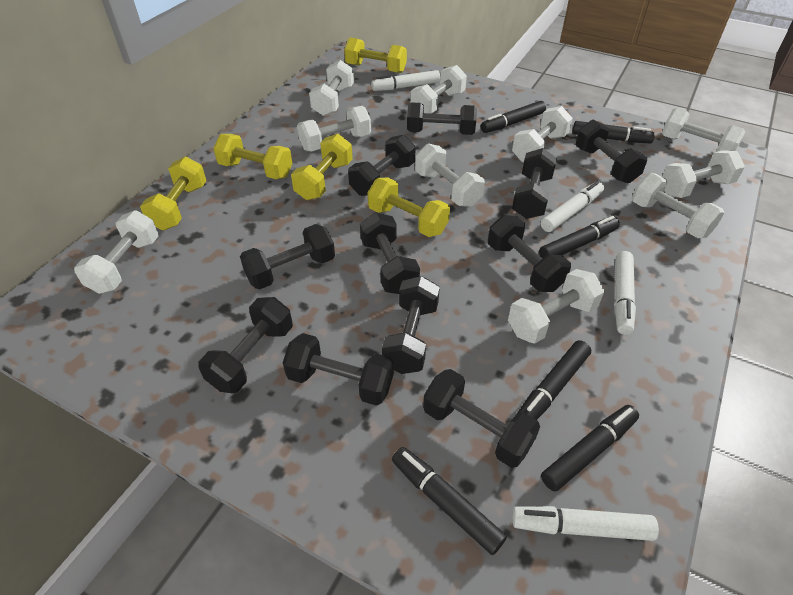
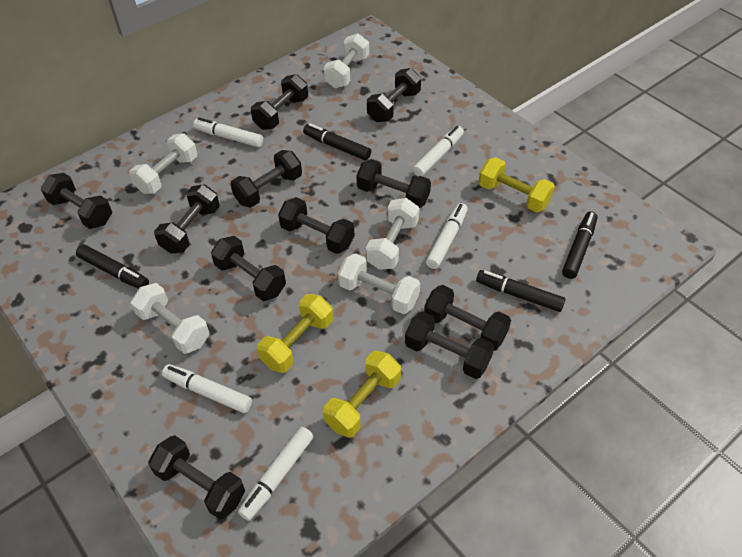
black marker: [392,447,507,555] [481,101,546,133] [516,340,591,420] [539,216,620,259] [541,405,639,492] [572,121,655,143] = 6 -> [76,244,149,289] [303,123,371,160] [476,270,566,312] [562,211,598,279] = 4
white dumbbell: [74,211,159,294] [297,106,371,151] [309,60,354,116] [410,65,467,114] [415,143,485,207] [508,269,604,344] [512,106,573,162] [632,173,724,238] [662,108,745,152] [662,150,745,198] = 10 -> [129,133,197,194] [131,283,209,354] [323,33,369,88] [338,253,420,314] [366,198,419,270] = 5
white marker: [371,70,440,91] [512,506,659,541] [541,181,604,232] [615,251,636,335] = 4 -> [162,364,252,413] [193,118,263,147] [238,427,314,521] [413,126,464,176] [426,203,468,269] = 5
yellow dumbbell: [140,157,207,230] [213,134,293,179] [291,134,353,200] [344,37,407,73] [367,178,450,237] = 5 -> [257,294,333,373] [323,351,401,438] [478,157,555,212] = 3

